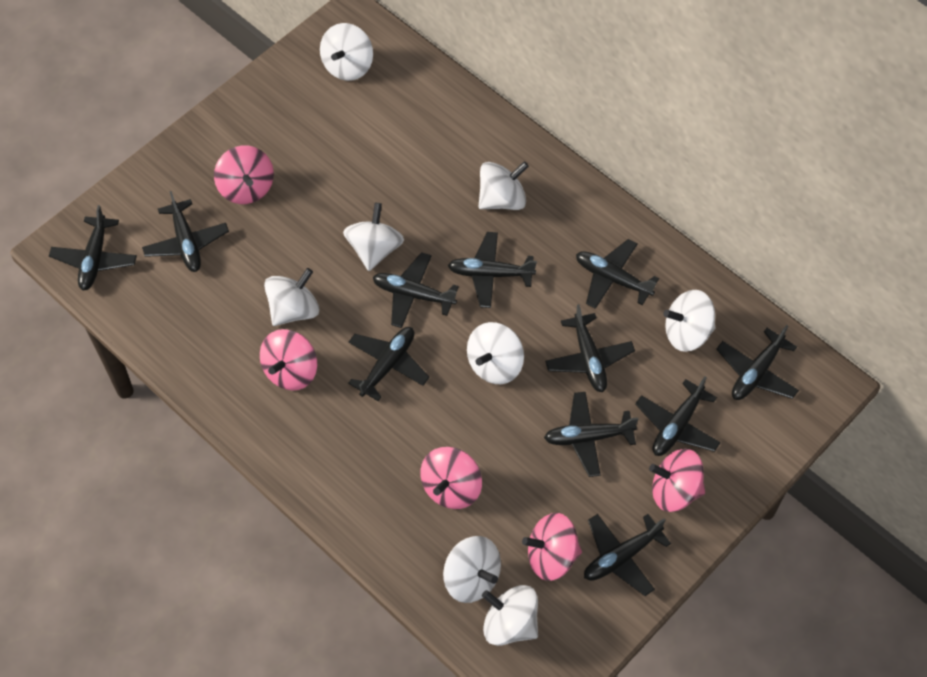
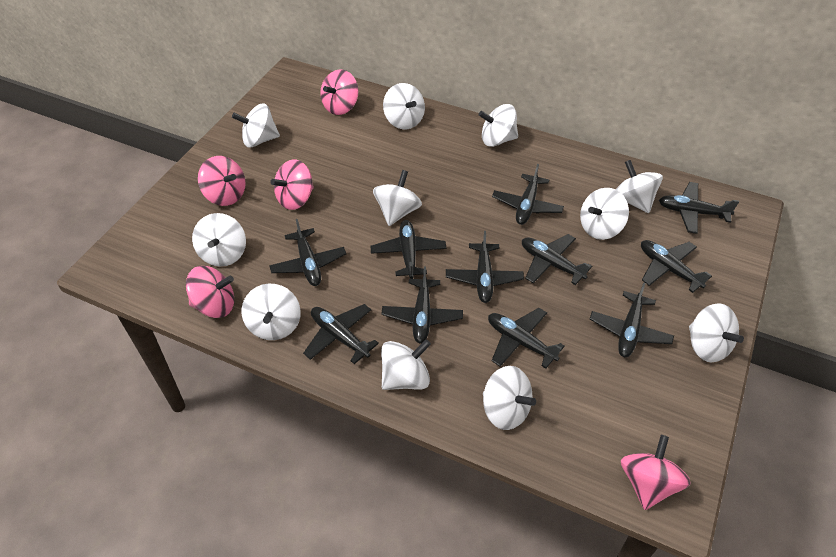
white spinning top: [264,268,319,326] [320,23,373,81] [343,203,404,271] [443,536,501,603] [467,322,524,384] [478,162,529,210] [482,585,538,646] [664,290,716,352] = 8 -> [192,213,246,267] [232,103,280,147] [242,284,301,340] [373,170,422,226] [381,339,431,390] [383,83,425,129] [479,104,518,147] [483,366,536,430] [580,188,629,240] [616,160,663,213] [689,303,744,362] = 11

